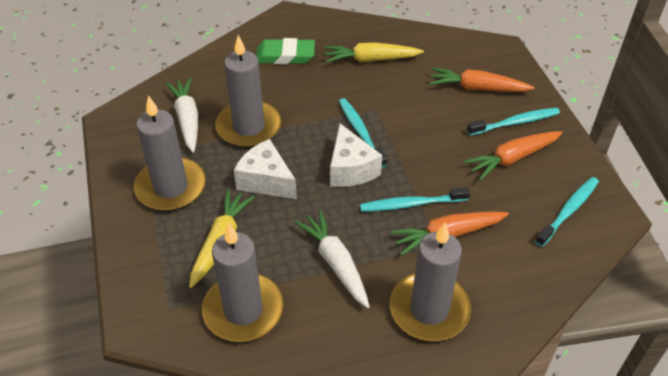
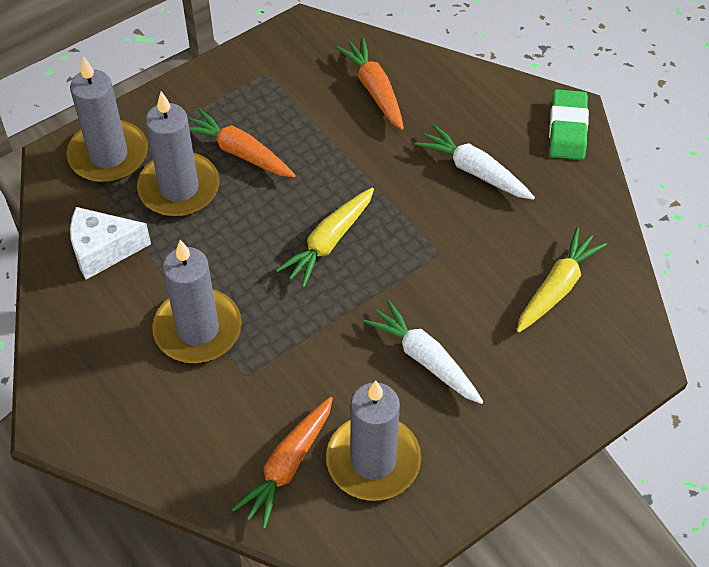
turquoise toothbrush: [339,98,387,168] [360,187,470,212] [467,107,560,136] [535,177,599,247] = 4 -> none = 0
white cheese: [234,139,297,199] [330,123,382,187] = 2 -> [70,207,151,280] = 1

